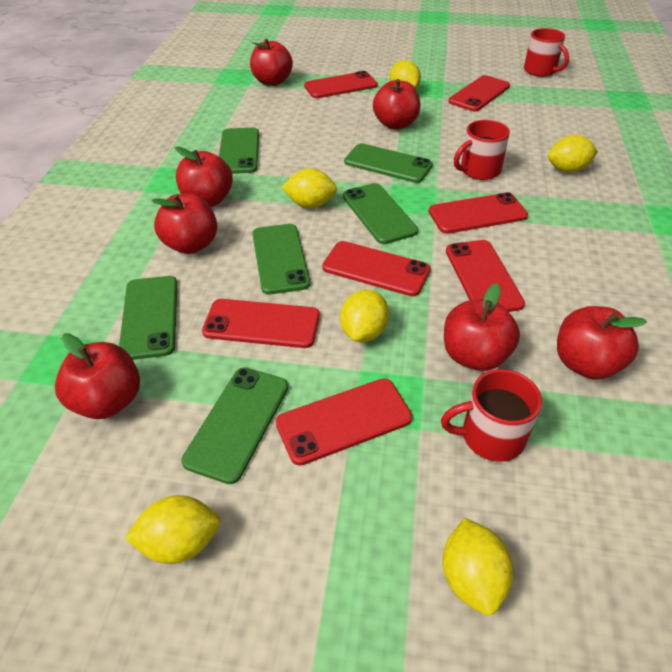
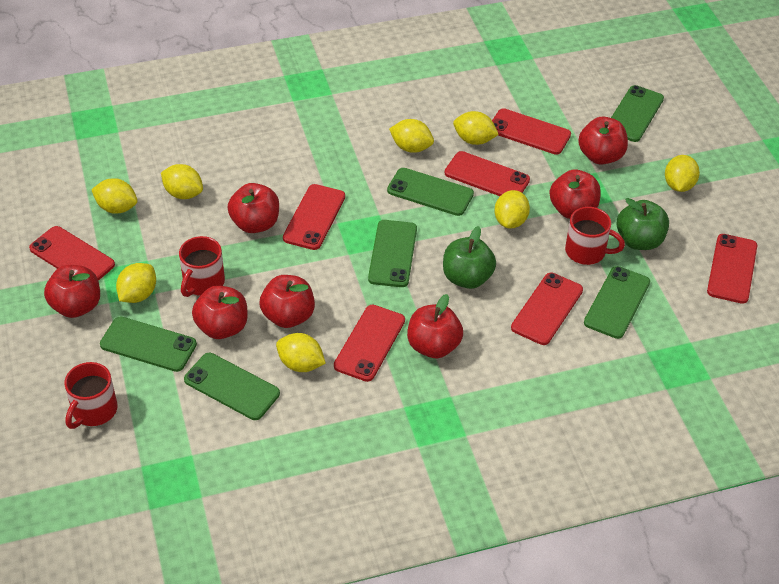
green apple: none = 0 -> [443,226,496,289] [616,198,669,250] = 2
yellow lemon: [125,495,220,564] [282,168,337,208] [340,289,389,342] [390,60,421,89] [443,518,513,616] [548,135,598,173] = 6 -> [91,178,138,214] [116,263,156,303] [161,164,203,199] [276,333,326,372] [389,119,434,153] [453,111,499,145] [494,190,530,229] [665,155,700,192] = 8

